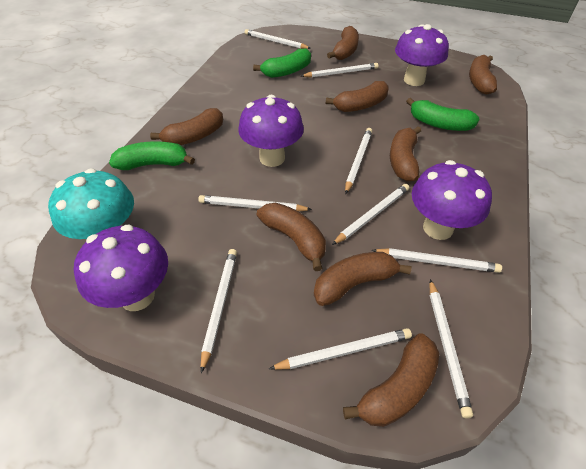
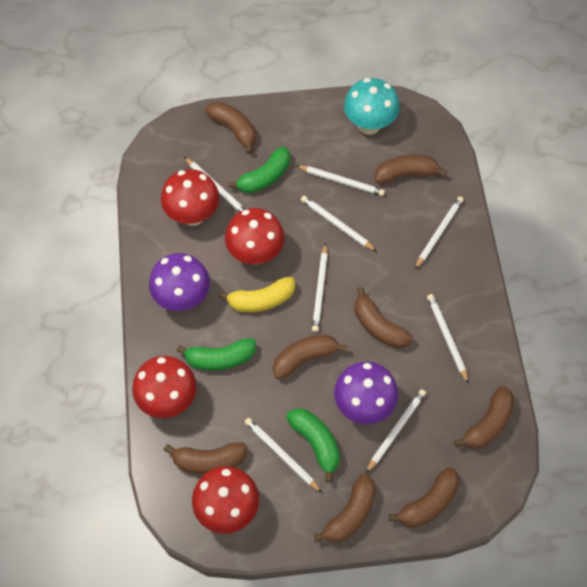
purple mushroom: [74,225,168,311] [238,95,304,167] [395,24,449,86] [412,160,492,240] = 4 -> [149,253,210,311] [334,361,398,424] = 2
red mushroom: none = 0 -> [132,356,197,418] [161,169,219,226] [192,466,259,534] [225,208,285,265] = 4
white pencil: [198,195,312,211] [201,249,237,373] [245,29,311,49] [269,328,412,370] [301,63,379,78] [332,184,410,245] [345,128,372,194] [371,248,502,273] [429,279,473,419] = 9 -> [184,157,245,212] [245,418,322,493] [296,165,385,196] [301,196,376,251] [312,243,328,332] [366,389,426,473] [415,196,464,269] [427,294,469,384] = 8
yellow banana: none = 0 -> [219,277,295,312] = 1

